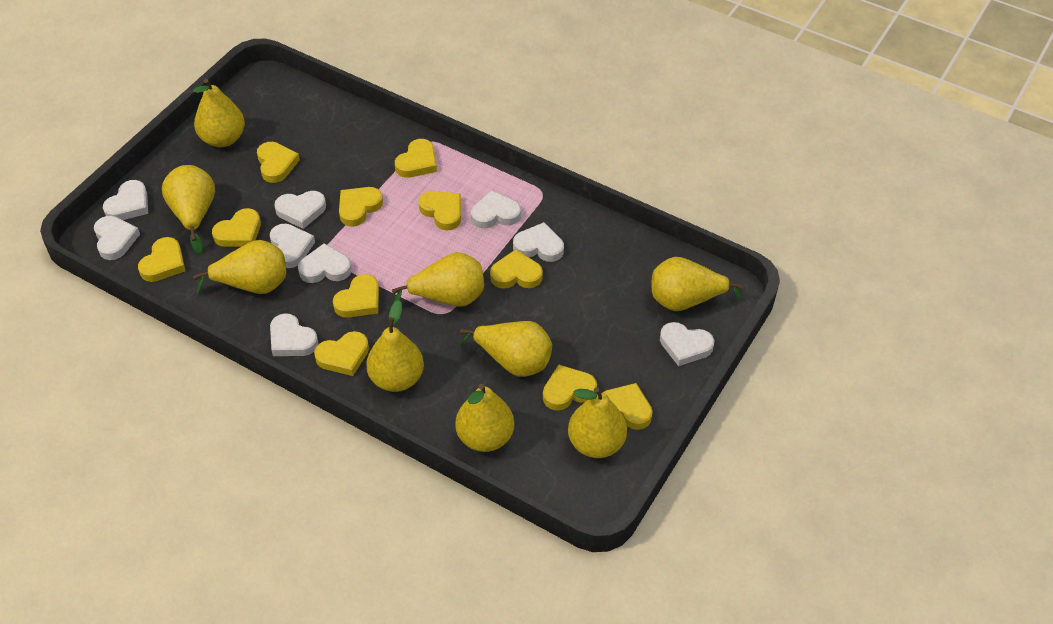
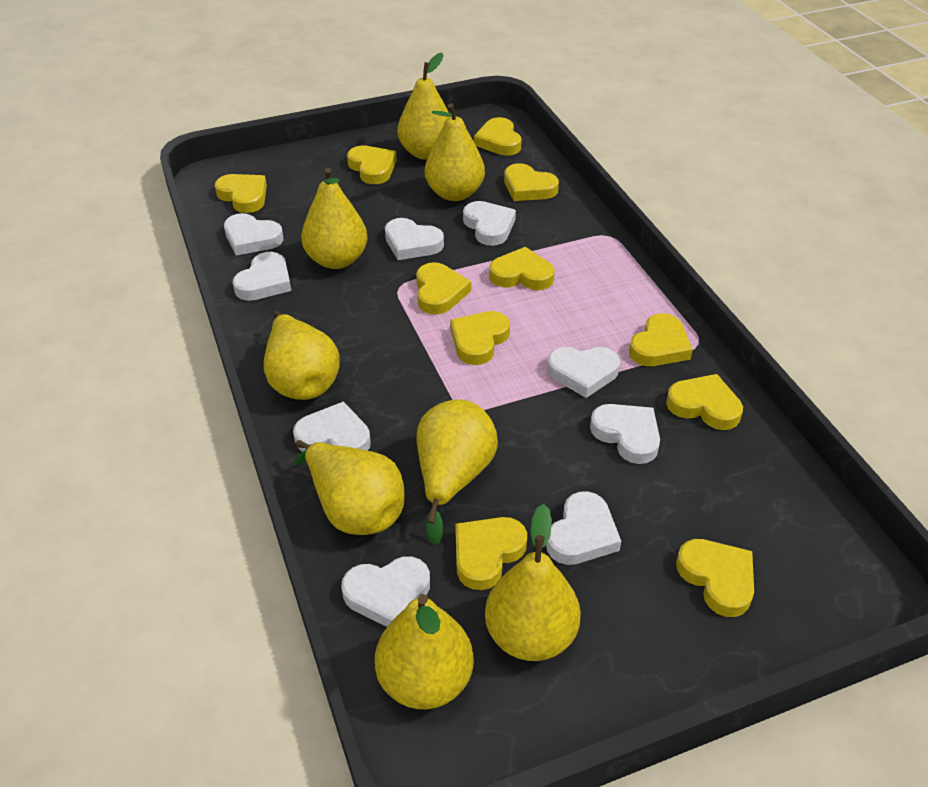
yellow pear: [162,165,215,254] [193,79,245,147] [193,240,286,294] [366,300,424,392] [392,252,484,307] [455,384,514,452] [459,321,552,377] [568,387,627,458] [652,257,744,311] = 9 -> [264,311,339,400] [295,440,405,535] [301,168,368,269] [375,594,474,709] [397,53,451,160] [417,399,498,545] [425,103,485,201] [485,504,581,661] = 8

